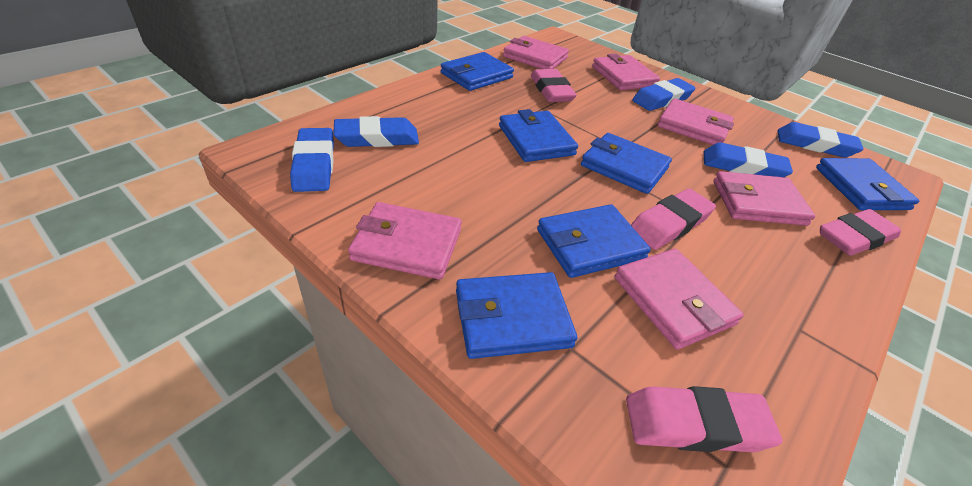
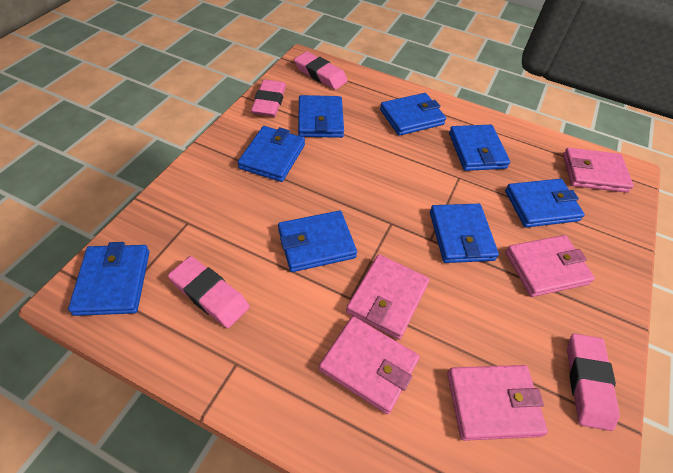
blue eraser: [290,128,334,192] [333,116,419,147] [632,78,696,111] [703,143,793,177] [777,122,863,157] = 5 -> none = 0
blue wallet: [441,52,514,91] [456,272,577,359] [499,109,578,162] [537,204,651,278] [581,133,672,194] [816,158,919,210] = 6 -> [68,242,149,316] [238,126,305,182] [278,211,357,272] [298,95,344,138] [380,93,446,136] [430,204,499,263] [449,125,510,171] [505,179,585,228] = 8
pink wallet: [348,202,462,279] [503,36,569,69] [592,54,660,90] [615,249,744,350] [658,98,734,145] [714,171,815,226] = 6 -> [319,316,420,414] [346,254,430,340] [447,365,548,441] [505,235,595,297] [563,148,634,193] = 5

